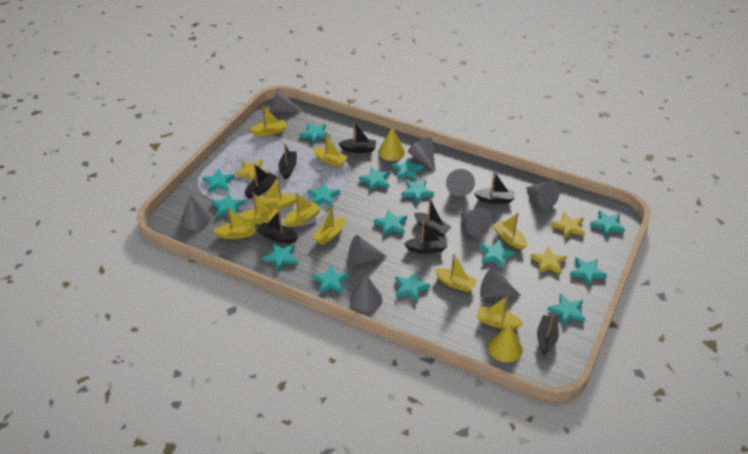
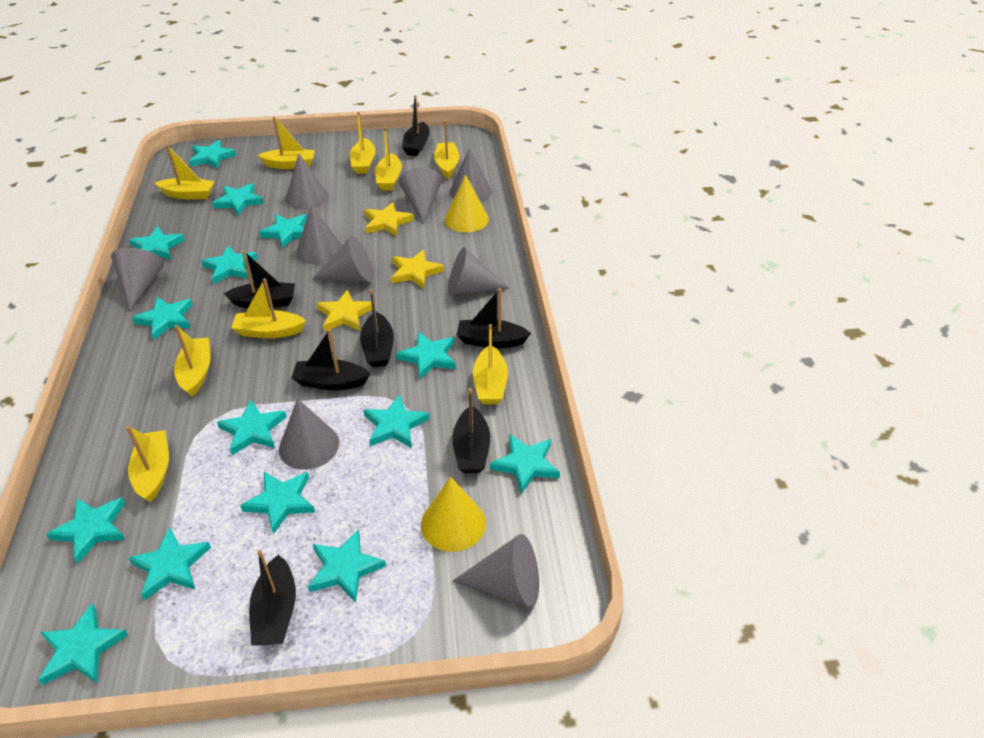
black boat: [245,163,277,199] [258,210,298,243] [278,143,297,180] [338,122,376,153] [404,221,447,253] [414,198,452,237] [474,171,515,204] [537,314,559,355] = 8 -> [224,250,295,308] [249,550,296,645] [291,329,370,390] [360,289,394,367] [402,95,430,156] [452,388,490,473] [457,288,531,348] = 7
yellow boat: [213,207,256,239] [239,192,280,224] [249,105,287,136] [259,176,296,209] [283,193,321,227] [312,204,345,245] [313,131,348,167] [435,254,478,292] [476,296,523,329] [492,213,527,250] = 10 -> [126,426,169,502] [155,145,215,199] [174,325,211,397] [231,278,306,338] [257,116,315,169] [350,112,376,174] [375,127,402,191] [434,120,460,179] [473,324,508,404] = 9

